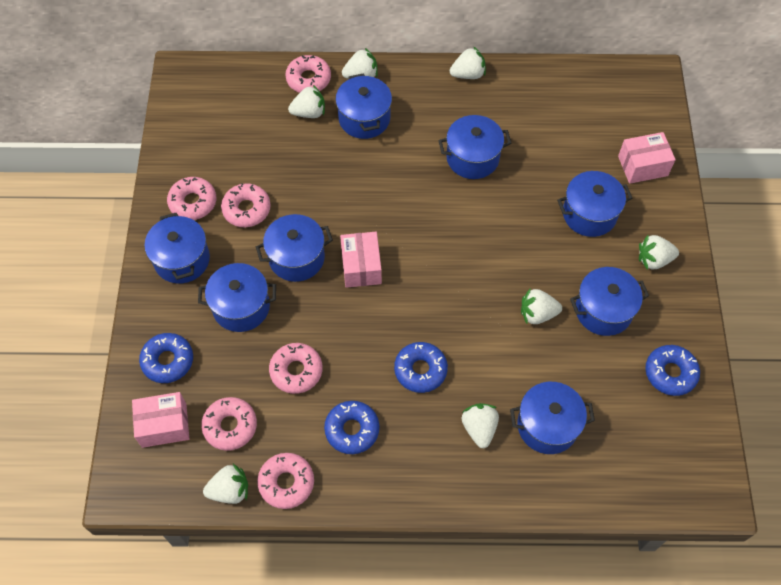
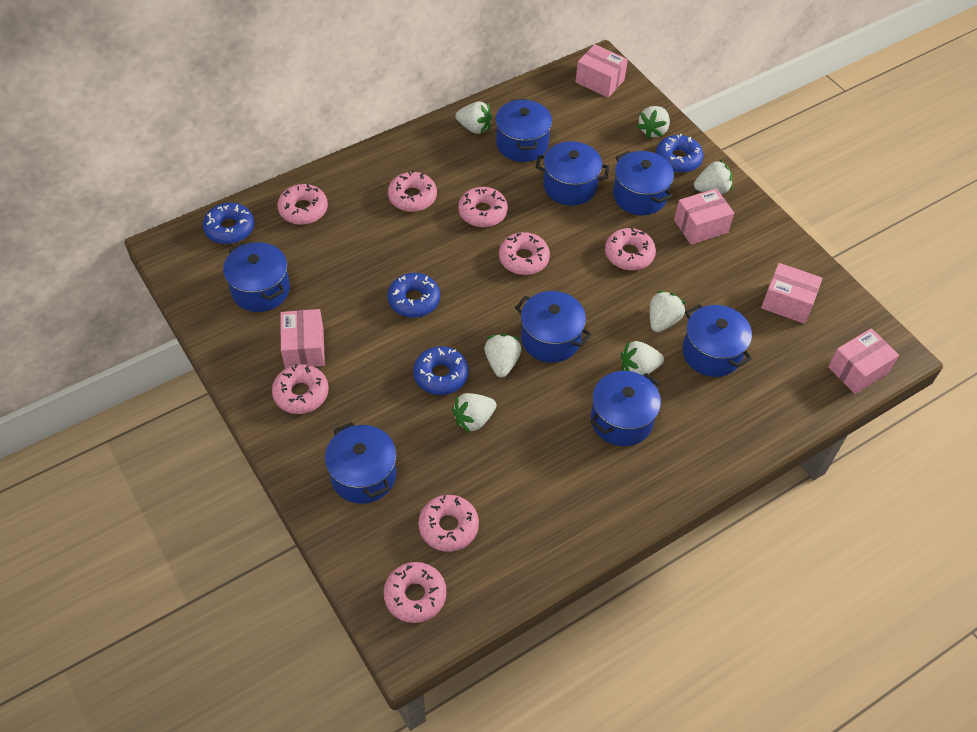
pink box: [132,392,189,448] [340,232,382,288] [618,132,676,184] = 3 -> [280,309,325,369] [575,44,628,98] [674,188,734,245] [761,263,822,323] [828,328,899,394] = 5
pink donut: [167,177,216,220] [201,397,257,451] [221,183,271,227] [257,453,314,509] [269,343,323,394] [285,55,331,93] = 6 -> [272,364,329,414] [278,184,328,225] [384,562,447,623] [388,170,437,212] [418,495,479,552] [458,187,508,227] [499,232,550,275] [605,228,656,270] = 8

